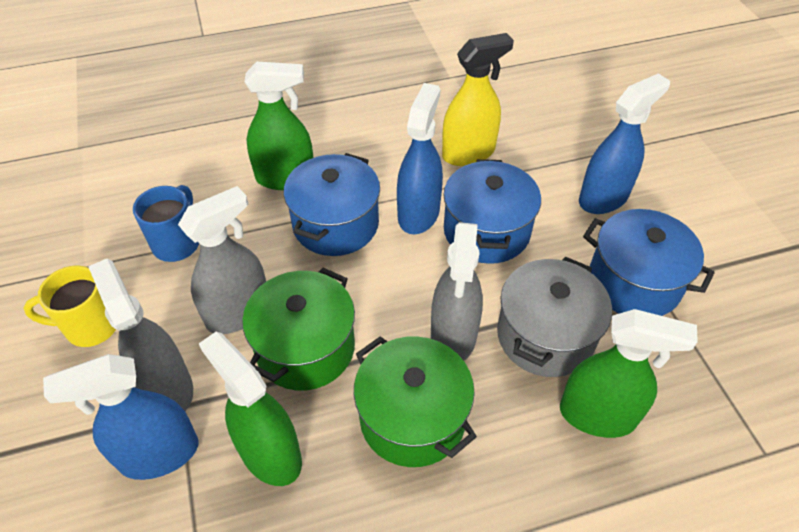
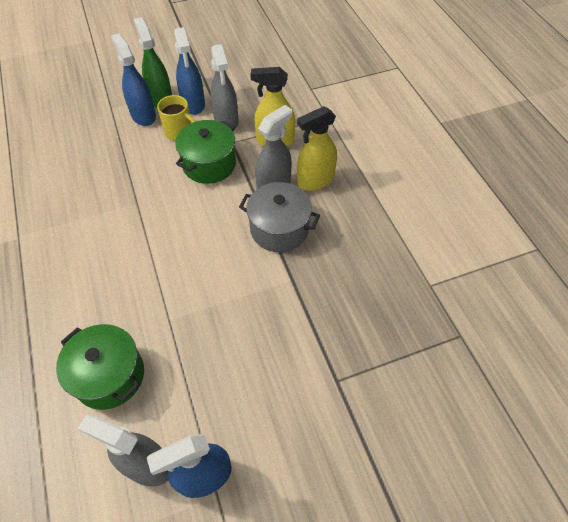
blue mug: [133,185,199,262] = 1 -> none = 0
blue pot: [284,153,380,256] [443,159,541,264] [583,209,715,316] = 3 -> none = 0
green spray bottle: [199,332,302,486] [245,62,313,190] [560,309,698,438] = 3 -> [134,17,172,108] = 1
yellow spray bottle: [442,33,514,166] = 1 -> [250,67,295,147] [297,106,337,191] = 2

